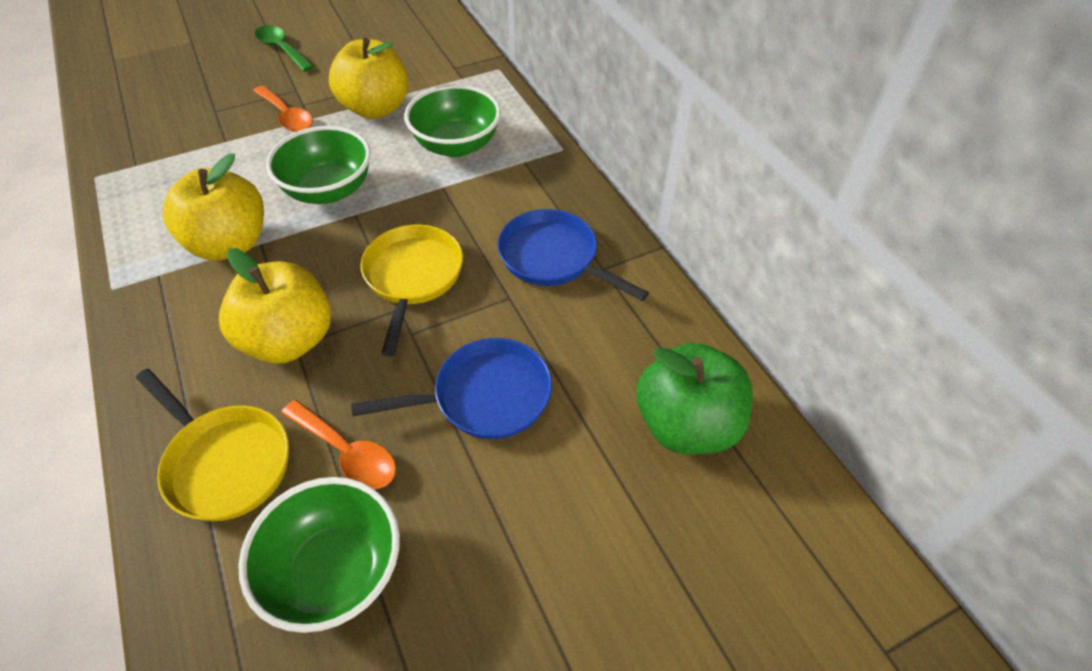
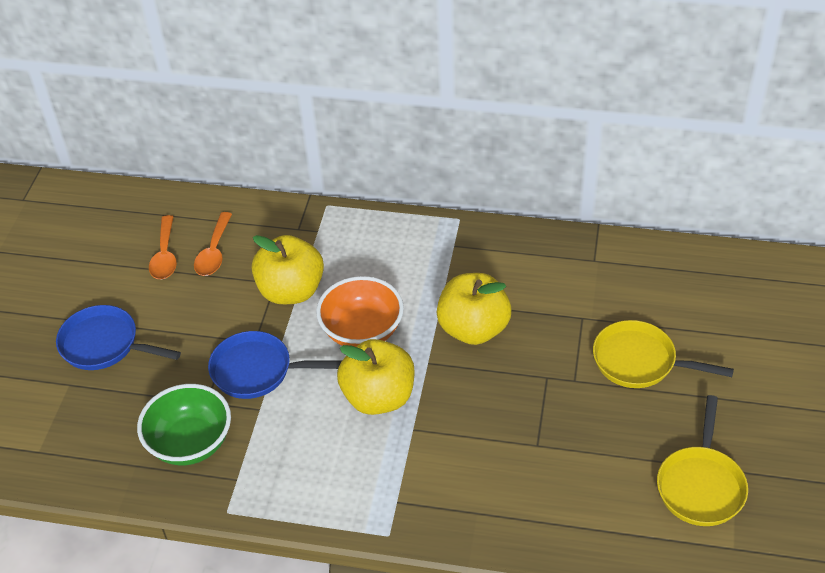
green apple: [637,343,753,454] = 1 -> none = 0
green bowl: [238,477,400,633] [266,126,371,204] [404,85,501,157] = 3 -> [137,384,231,465] = 1
green spoon: [255,25,314,72] = 1 -> none = 0
orange bowl: none = 0 -> [316,276,404,347] = 1

